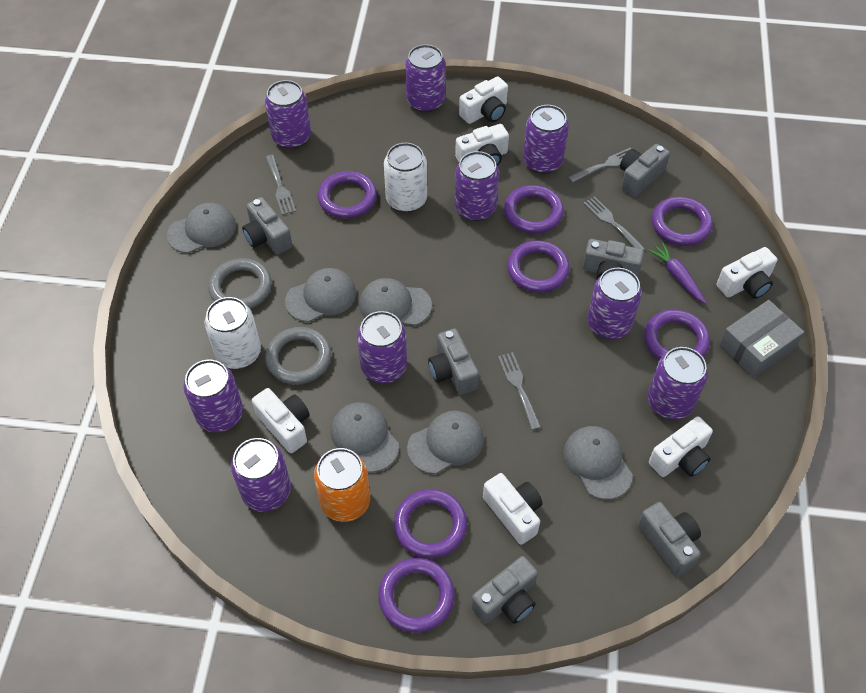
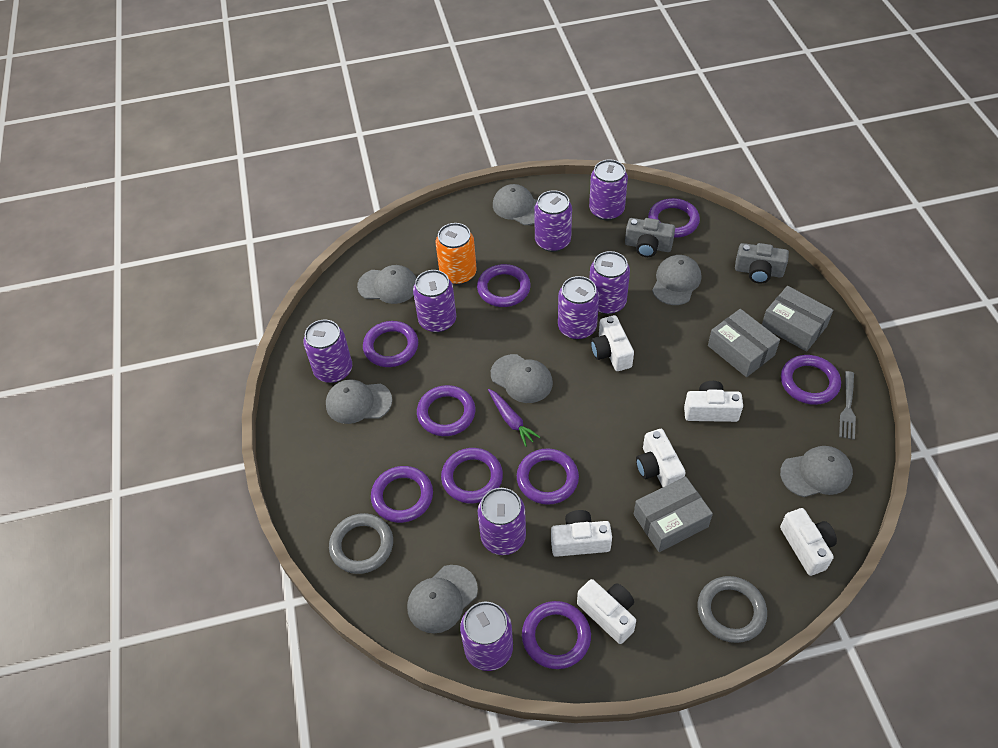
grey box: [719,300,804,378] = 1 -> [634,476,713,552] [708,309,780,377] [762,286,833,352] = 3
grey camera: [242,197,292,255] [428,328,479,395] [471,556,538,624] [583,239,644,279] [620,144,670,197] [638,502,701,576] = 6 -> [625,218,675,257] [735,243,789,284] = 2
grey cap: [167,203,236,253] [285,268,356,322] [331,402,399,473] [359,278,432,326] [407,411,484,474] [563,426,633,500] = 6 -> [326,379,392,424] [357,265,416,304] [407,565,478,634] [491,354,553,403] [493,184,538,225] [652,255,701,305] [780,446,853,497] = 7
grey fork: [265,155,296,215] [498,352,541,430] [568,147,632,183] [583,196,645,250] = 4 -> [839,371,856,440] = 1
purple can: [183,360,243,432] [231,438,291,512] [265,80,311,149] [357,311,407,383] [405,44,446,113] [455,151,499,221] [523,105,569,174] [587,268,642,339] [647,347,708,419] = 9 -> [303,320,352,383] [413,270,456,333] [460,602,513,671] [478,488,526,555] [534,190,572,252] [558,276,599,340] [589,159,628,220] [589,251,630,314] = 8
purple ring: [318,171,377,219] [379,558,455,632] [394,489,467,558] [504,185,564,234] [507,240,570,293] [644,310,710,360] [652,197,713,246] = 7 -> [363,321,418,367] [371,466,433,523] [417,385,475,436] [441,448,503,503] [477,264,531,307] [517,448,579,505] [522,601,591,669] [648,198,700,238] [781,355,841,405] = 9
white can: [205,297,261,369] [384,143,427,212] = 2 -> none = 0

